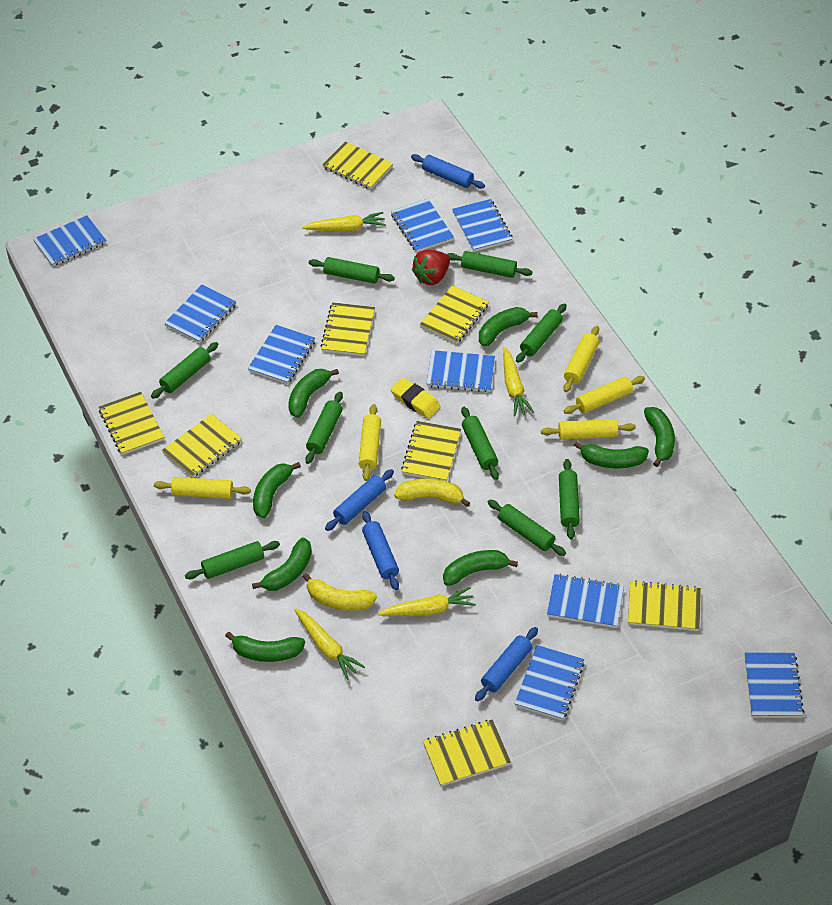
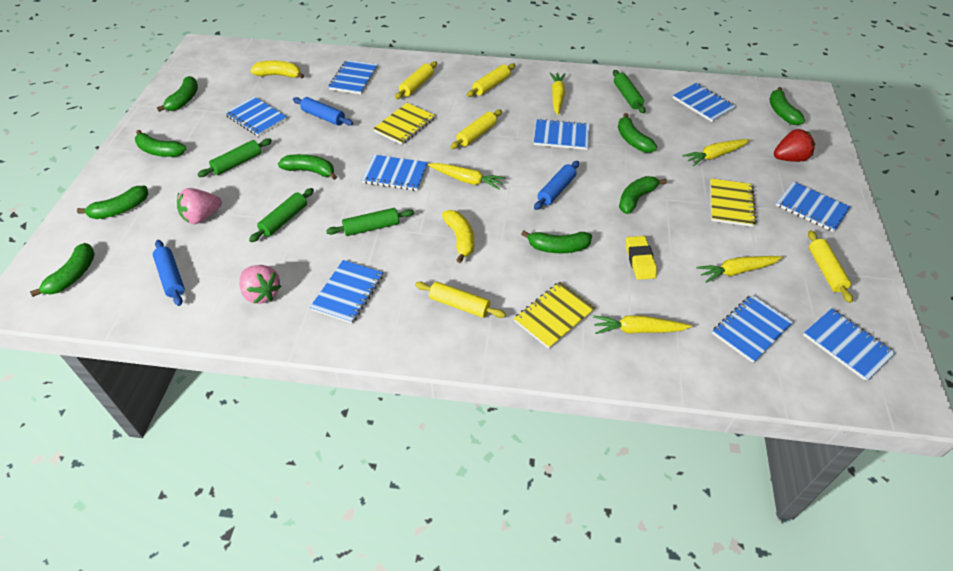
blue rolling pin: [325,469,394,531] [362,511,399,590] [411,154,485,189] [475,627,538,702] = 4 -> [153,240,185,306] [293,97,353,126] [534,161,579,210] = 3
green banana: [225,632,305,662] [252,537,312,591] [253,462,301,518] [288,369,339,418] [443,550,518,586] [479,307,538,347] [574,441,649,468] [644,407,675,467] = 8 -> [30,243,95,297] [77,186,148,219] [135,130,186,157] [157,76,198,112] [278,154,337,180] [521,231,592,253] [618,113,657,153] [619,176,667,214] [770,87,805,125] = 9
green rolling pin: [151,342,219,399] [185,541,280,579] [305,391,343,464] [309,257,395,284] [447,251,532,278] [461,407,499,480] [488,499,566,556] [516,303,567,363] [559,459,580,540] = 9 -> [197,138,272,177] [249,188,314,242] [326,208,414,236] [613,70,645,113] = 4
pink strawberry: none = 0 -> [177,188,222,224] [240,265,281,304] = 2
yellow carrot: [294,608,365,680] [302,212,386,232] [378,587,476,616] [503,347,534,416] = 4 -> [428,163,505,190] [550,72,565,115] [593,315,692,334] [683,139,750,166] [697,256,782,283] = 5
yellow notebook: [99,392,164,455] [162,414,242,478] [320,302,375,356] [322,141,393,190] [401,421,461,481] [420,285,489,344] [423,719,511,786] [628,581,701,631] = 8 -> [373,103,435,145] [514,282,595,349] [710,178,757,227] = 3

